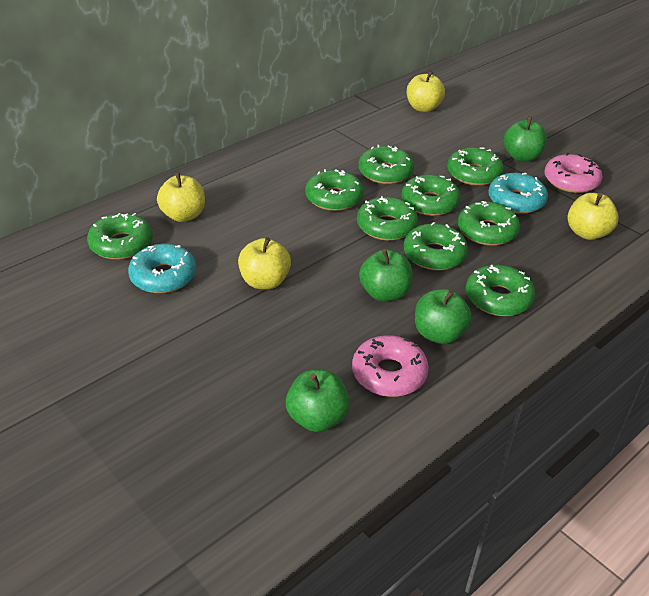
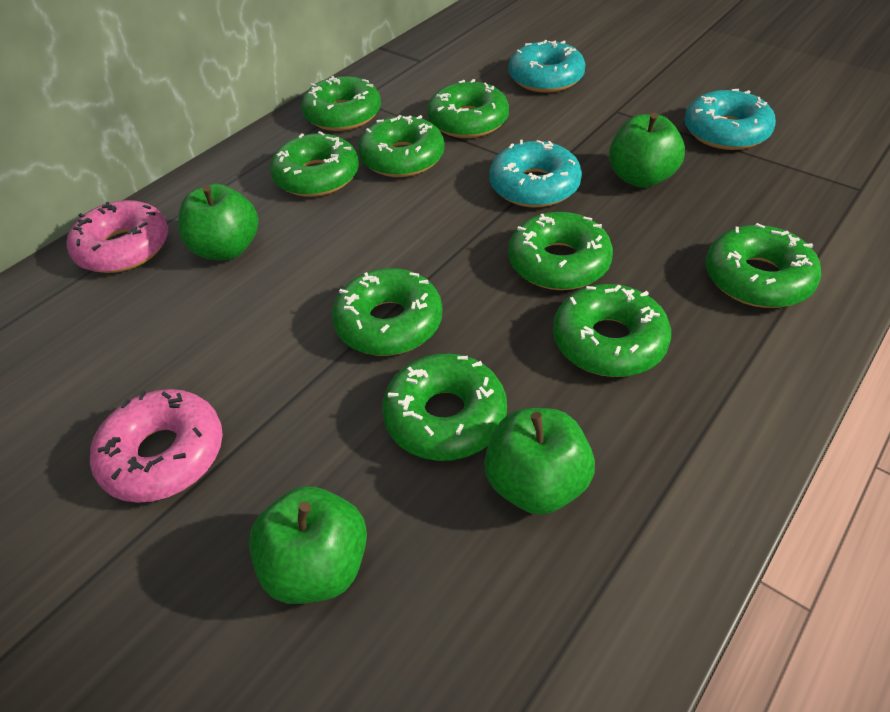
turquoise donut: [128,244,196,293] [488,173,548,214] = 2 -> [489,140,582,207] [509,40,586,93] [684,89,776,150] = 3
yellow apple: [157,172,205,222] [238,237,291,289] [407,71,445,112] [568,193,619,240] = 4 -> none = 0

